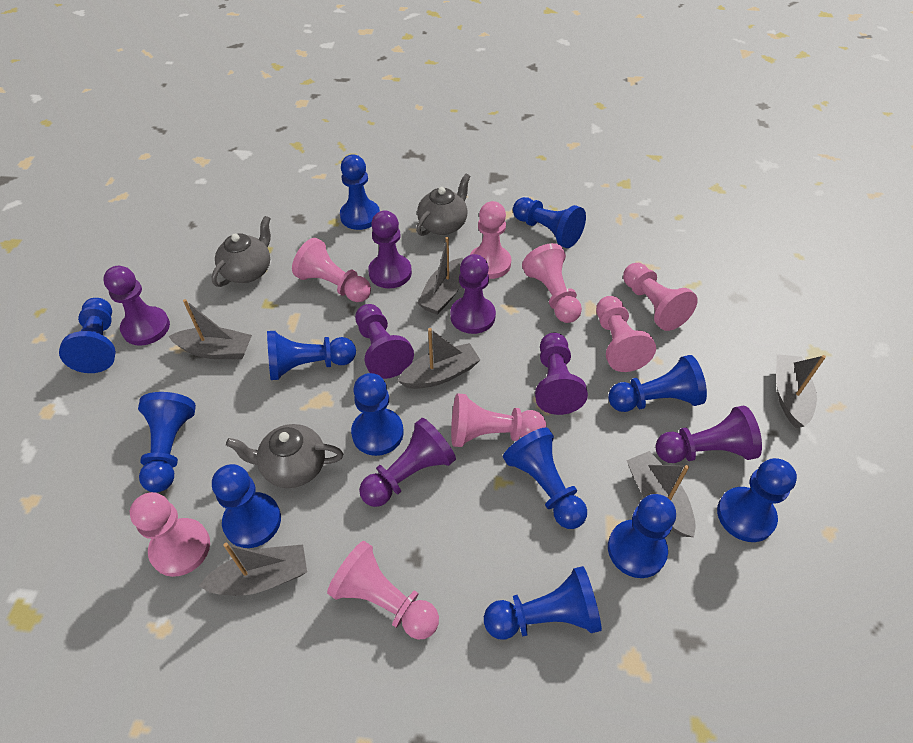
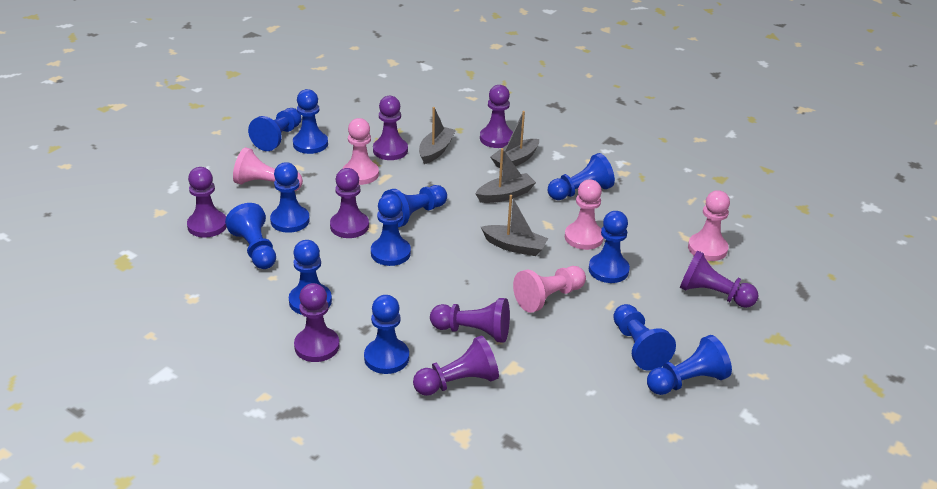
grey boat: [168,299,252,359] [199,543,307,596] [398,328,480,389] [417,237,463,315] [626,451,696,537] [776,354,826,428] = 6 -> [419,107,456,164] [475,148,536,203] [481,195,548,256] [490,111,539,170] = 4
grey teapot: [212,216,271,287] [226,424,343,488] [416,174,471,236] = 3 -> none = 0
pink pawn: [130,492,210,577] [292,238,371,302] [327,541,439,640] [451,393,546,447] [470,201,511,279] [522,243,582,323] [596,296,656,372] [623,263,698,331] = 8 -> [233,147,303,191] [343,118,379,185] [513,266,586,313] [565,179,604,250] [688,190,730,261] = 5
purple pawn: [103,266,170,346] [355,304,414,379] [359,418,456,507] [368,211,412,288] [450,254,496,334] [535,333,588,415] [655,405,762,463] = 7 -> [187,167,227,238] [294,283,339,362] [330,168,369,238] [373,96,408,160] [413,336,499,396] [430,298,510,343] [480,85,513,148] [680,250,758,308] = 8

